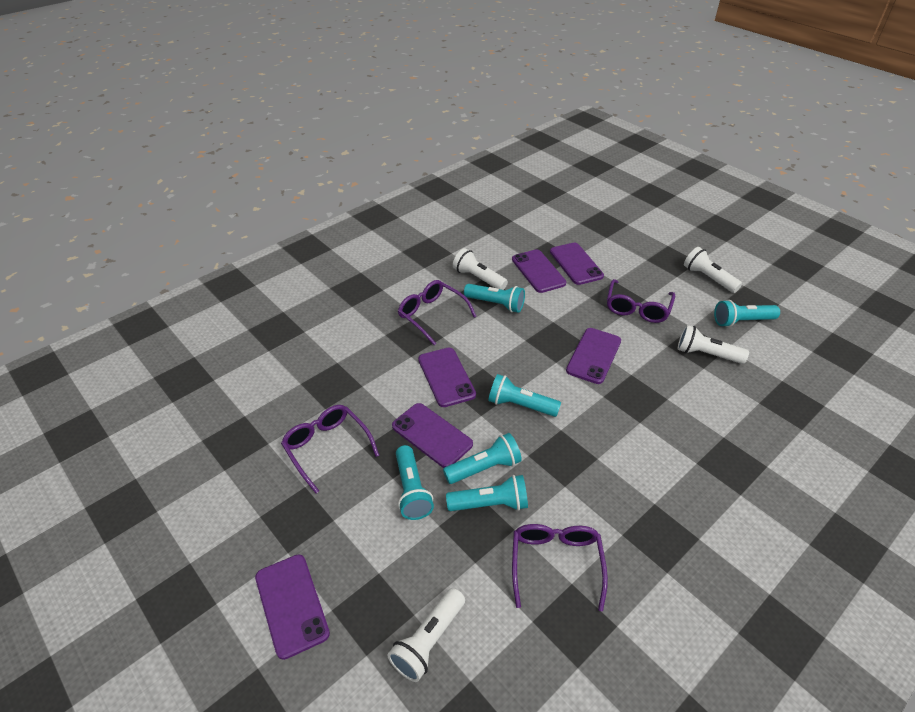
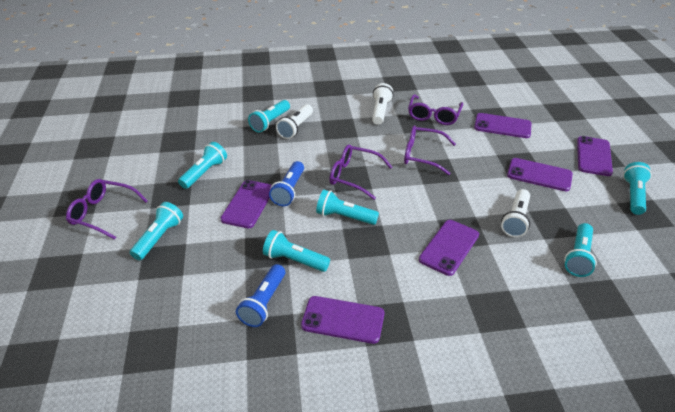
blue flashlight: none = 0 -> [236,264,285,327] [269,161,304,206] = 2
turquoise flashlight: [396,445,434,520] [443,433,522,484] [446,475,528,511] [464,284,525,313] [488,374,561,417] [714,300,780,327] = 6 -> [130,202,183,260] [178,142,227,189] [248,100,290,133] [263,230,330,272] [316,190,379,225] [564,223,597,277] [623,162,652,215] = 7
white flashlight: [388,588,465,682] [453,248,508,290] [677,325,749,364] [684,247,742,293] = 4 -> [276,104,313,139] [372,83,394,125] [501,189,530,237] = 3

